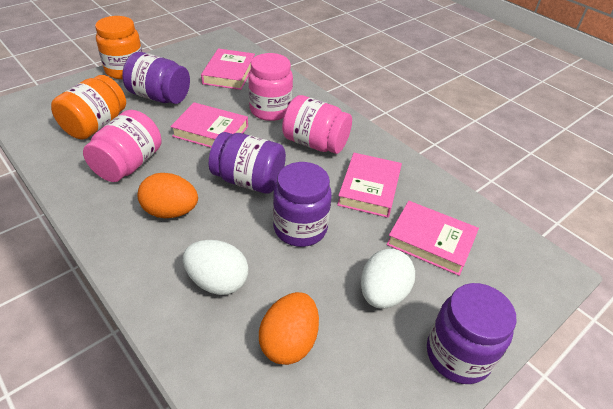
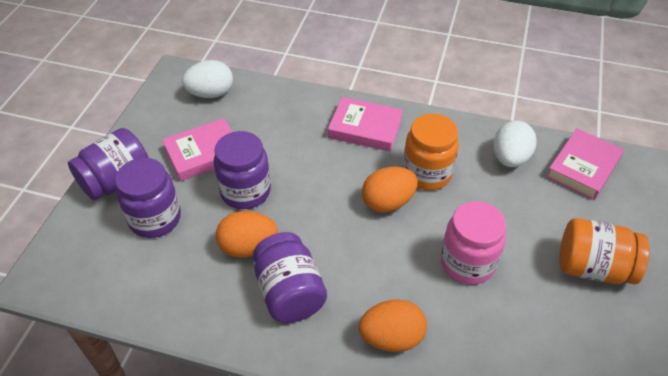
orange egg: [138,173,198,218] [259,292,319,365] = 2 -> [216,211,278,258] [359,299,427,352] [362,166,418,213] = 3
pink book: [170,102,248,148] [201,48,255,90] [337,153,402,218] [386,201,479,276] = 4 -> [162,118,232,182] [328,97,403,152] [546,128,624,200] = 3
pink jar: [83,110,162,182] [248,53,293,121] [282,95,352,154] = 3 -> [441,201,506,285] = 1

